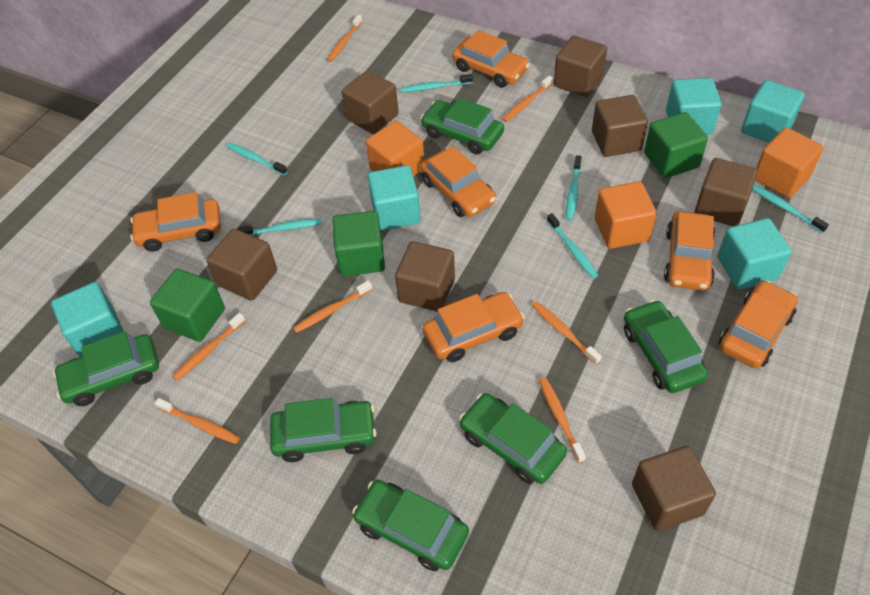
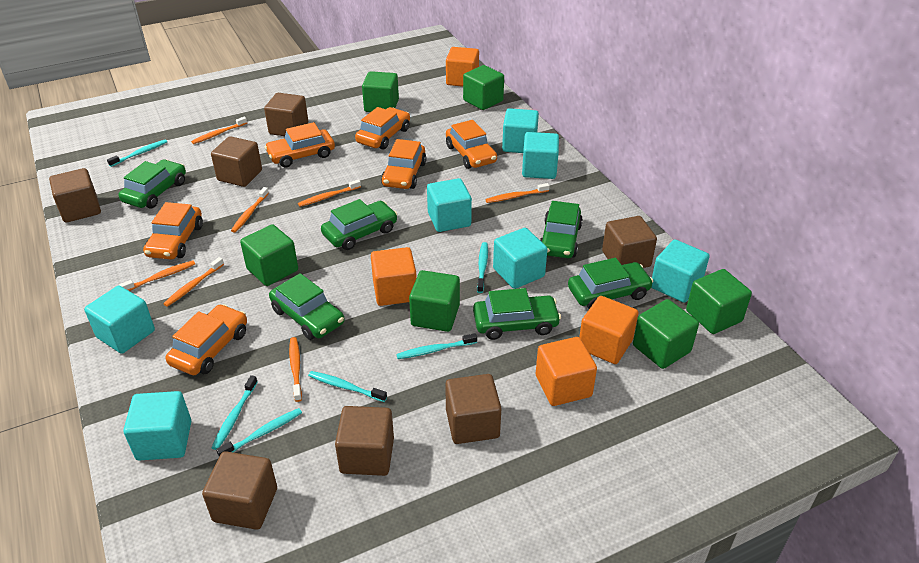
green cube: [150,269,225,342] [332,211,385,276] [644,112,708,178] = 3 -> [240,224,298,286] [362,71,399,112] [409,270,460,332] [463,65,504,110] [633,299,699,369] [686,269,752,334] = 6
orange cube: [366,121,424,177] [595,181,657,249] [756,128,824,198] = 3 -> [371,247,417,306] [446,47,479,87] [536,337,597,406] [579,296,638,364] = 4
turquoise cube: [51,282,123,357] [368,165,421,231] [666,78,722,135] [717,218,792,289] [741,80,805,143] = 5 -> [84,286,155,354] [123,391,191,461] [427,178,472,232] [493,228,547,289] [502,108,539,153] [522,132,559,179] [651,240,710,303] = 7

